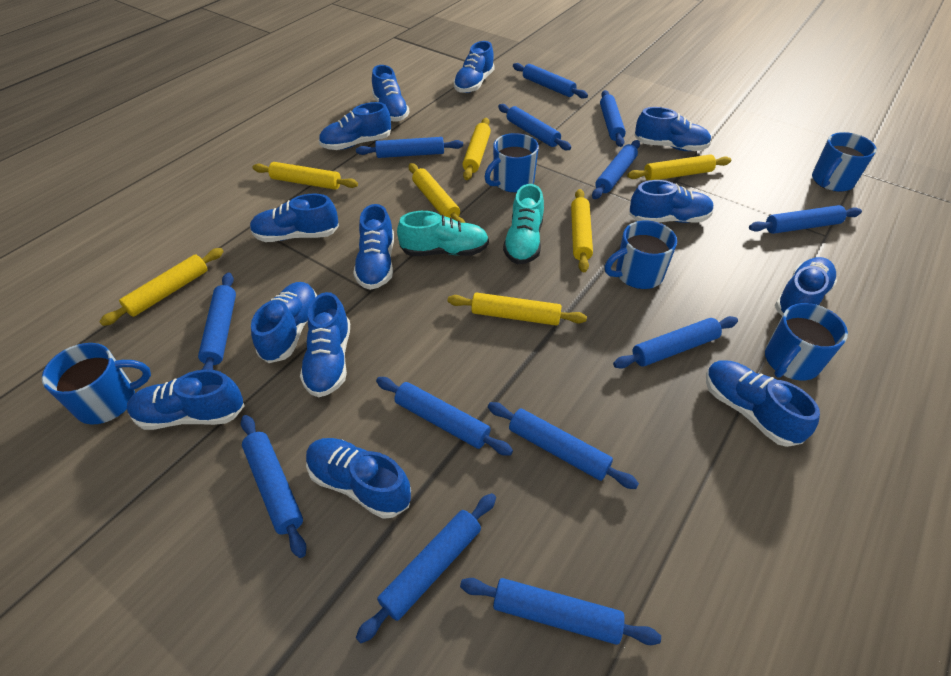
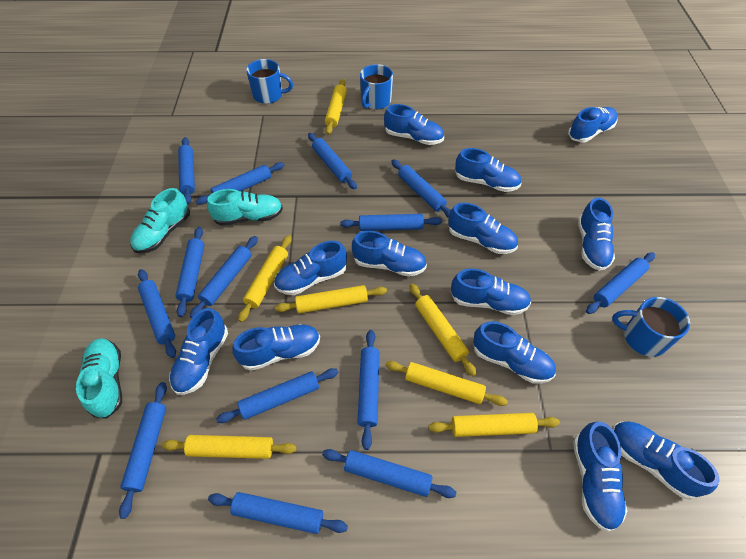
blue mug: [42,343,151,424] [485,133,539,193] [605,220,677,289] [765,303,848,380] [812,132,877,192] = 5 -> [246,59,293,104] [360,64,393,109] [612,297,690,357] = 3
blue rolling pin: [198,272,236,370] [241,415,307,558] [356,137,463,158] [356,493,496,643] [376,377,513,456] [460,578,661,645] [488,402,639,489] [498,104,571,150] [513,63,588,99] [592,140,640,199] [600,90,626,147] [613,316,738,369] [749,205,862,234] = 13 -> [119,382,167,519] [138,269,176,358] [175,227,204,317] [178,137,195,204] [190,236,258,318] [196,162,284,205] [208,492,348,534] [216,368,338,423] [308,133,357,190] [322,449,456,498] [340,214,442,231] [357,330,379,450] [391,159,451,218] [586,252,655,314] = 14
turquoise shoe: [397,211,489,256] [503,184,544,264] = 2 -> [76,338,122,419] [130,188,190,253] [207,189,283,226] = 3

